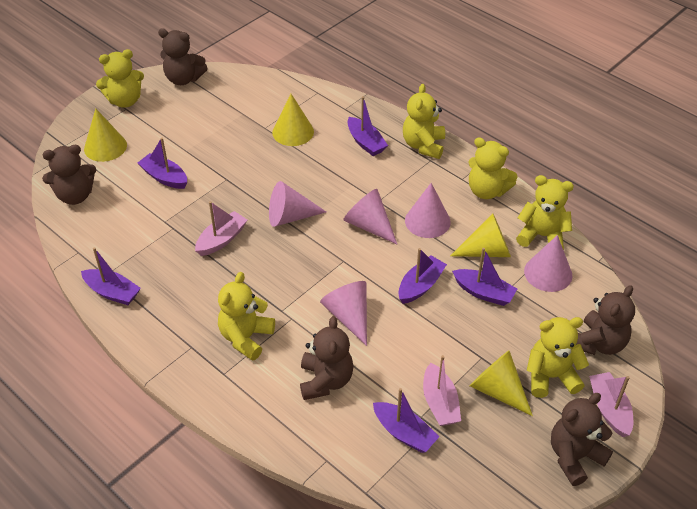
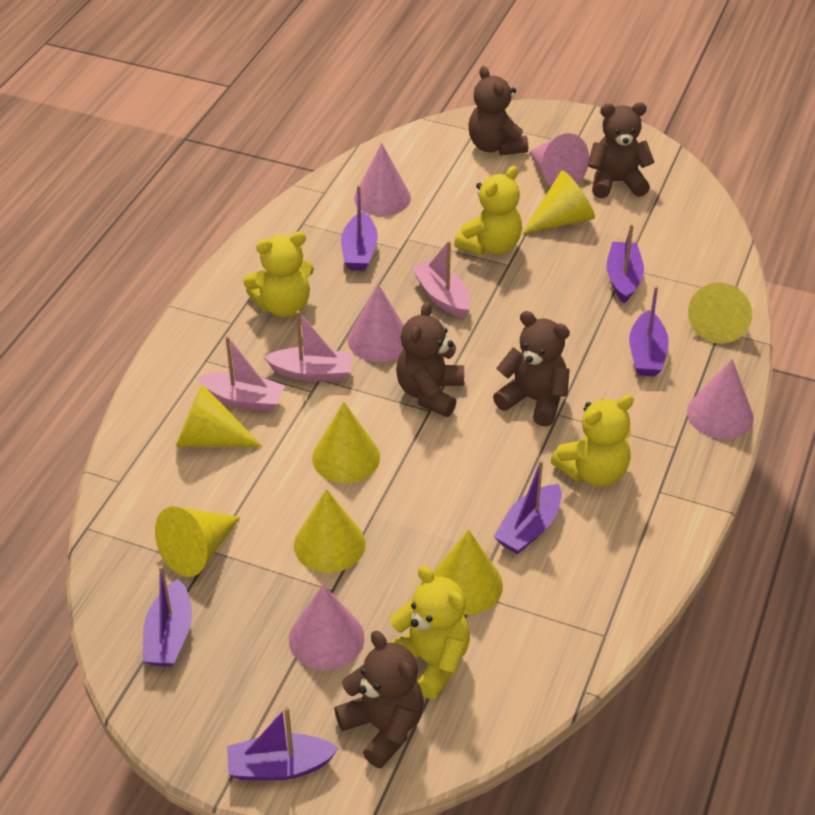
yellow cone: [84,108,127,162] [272,94,314,146] [450,214,511,257] [470,351,533,416] = 4 -> [155,506,240,577] [175,384,263,447] [294,489,365,573] [312,402,380,483] [433,530,503,615] [522,170,595,234] [688,283,752,344] = 7
yellow teddy bear: [96,49,144,108] [218,272,275,361] [403,84,445,159] [468,137,518,199] [516,175,574,250] [526,317,589,398] = 6 -> [243,231,314,317] [389,566,470,699] [454,166,522,255] [551,395,634,486] = 4

